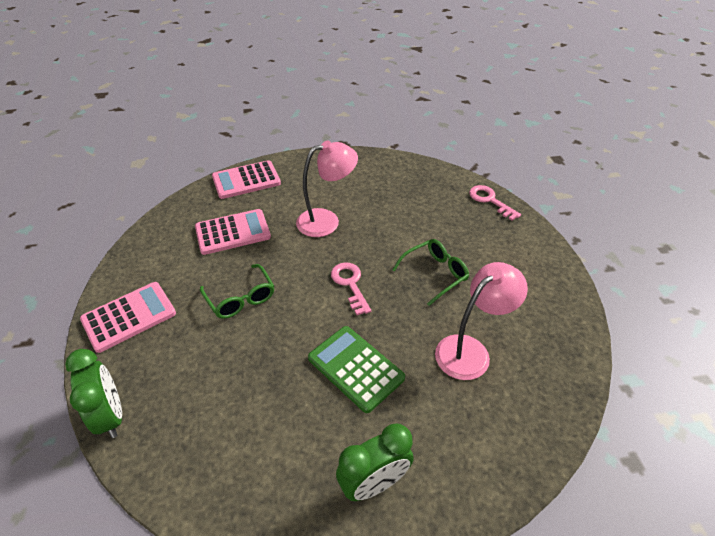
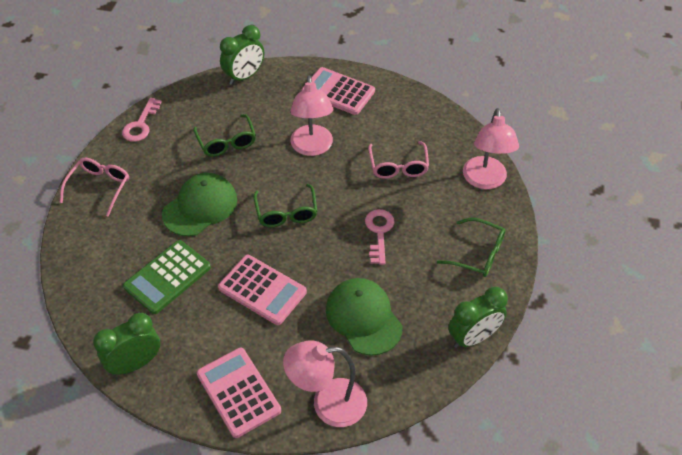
green cap: none = 0 -> [162,173,237,236] [326,278,403,356] = 2
green clock: [65,349,122,438] [336,424,414,501] = 2 -> [93,313,160,376] [220,25,264,85] [448,287,508,348] = 3
green glasses: [200,264,274,319] [392,239,469,306] = 2 -> [193,114,256,157] [253,184,317,228] [437,218,505,277] = 3
pink glasses: none = 0 -> [60,158,129,217] [368,141,429,179] = 2
pink lamp: [296,141,358,237] [435,262,528,380] = 2 -> [283,341,367,427] [290,75,333,156] [463,108,519,189] = 3

